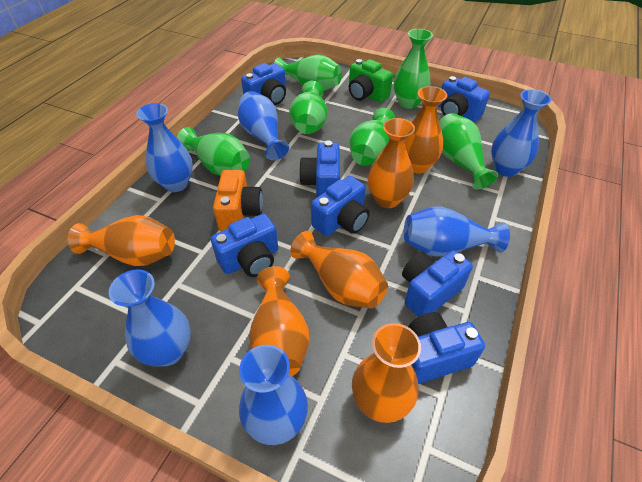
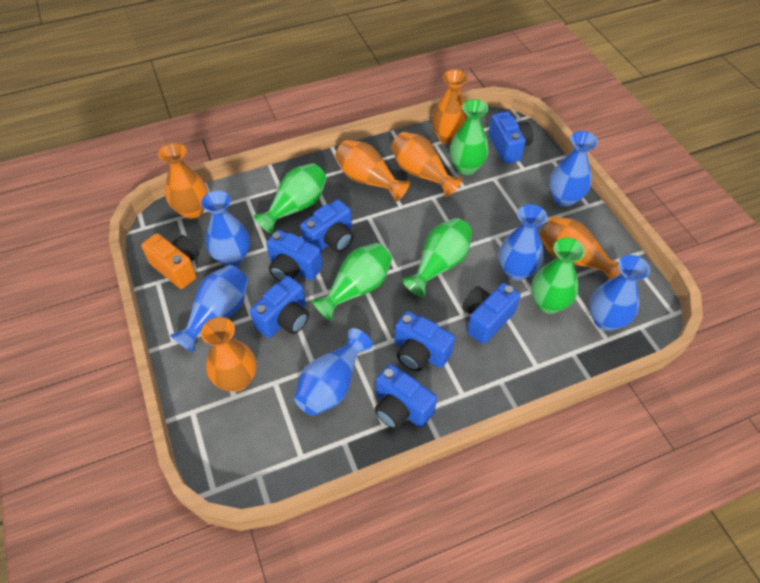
green camera: [349,59,393,102] = 1 -> none = 0
green vase: [177,127,250,176] [274,54,342,91] [289,81,328,134] [349,108,396,166] [394,29,433,109] [439,113,498,190] = 6 -> [254,163,327,234] [312,243,392,321] [403,218,472,297] [450,99,489,175] [531,238,585,314] = 5

